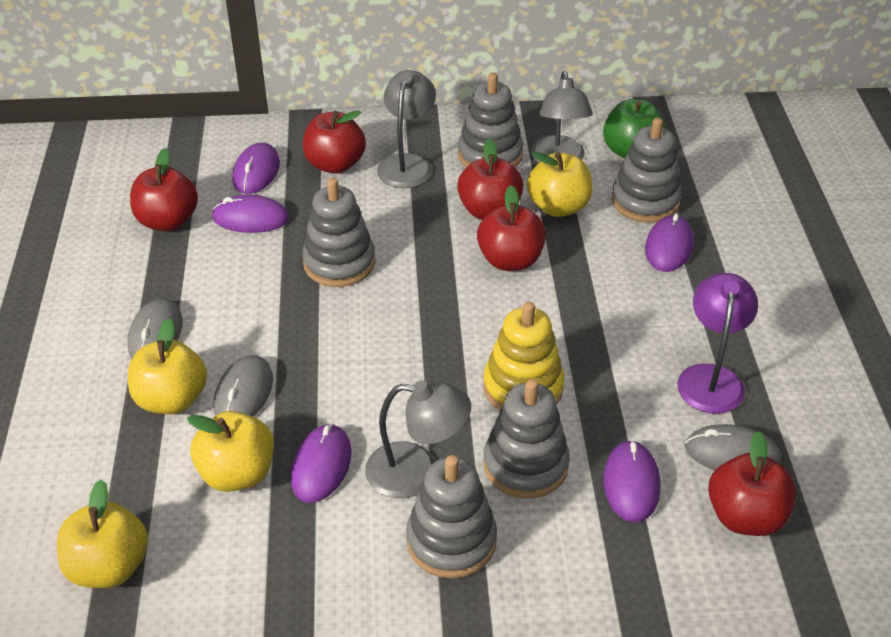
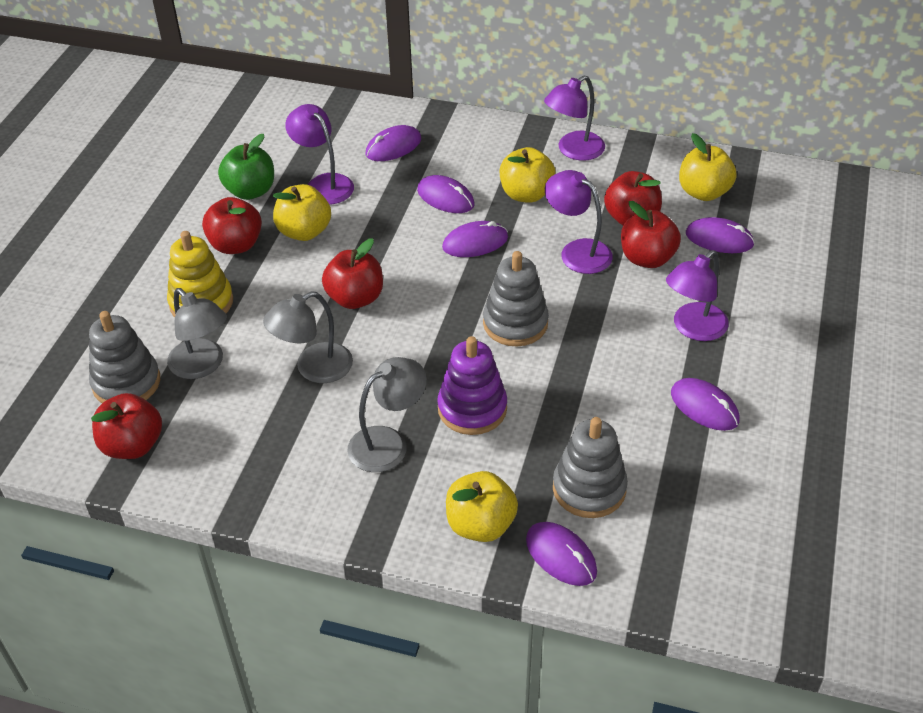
grey mouse: [127,298,183,358] [214,355,273,417] [685,424,781,470] = 3 -> none = 0
grey stacking toy: [302,178,375,287] [406,455,497,579] [458,73,523,167] [483,379,570,499] [612,118,682,223] = 5 -> [89,311,160,403] [483,251,549,346] [553,417,628,518] = 3
purple lamp: [677,273,758,414] = 1 -> [285,104,354,204] [544,75,605,161] [545,170,613,274] [666,250,729,341] = 4
purple mouse: [211,195,289,233] [232,143,280,194] [291,424,351,503] [603,440,660,522] [645,213,694,272] = 5 -> [366,125,421,161] [417,175,474,213] [442,221,508,257] [526,522,597,586] [671,378,740,431] [686,217,755,253] = 6
purple stacking toy: none = 0 -> [437,336,507,435] = 1

